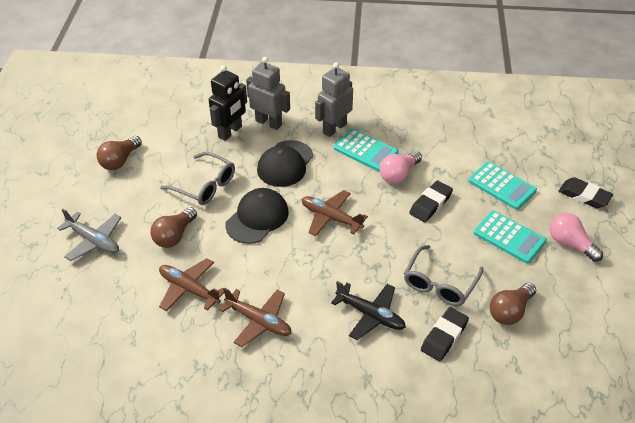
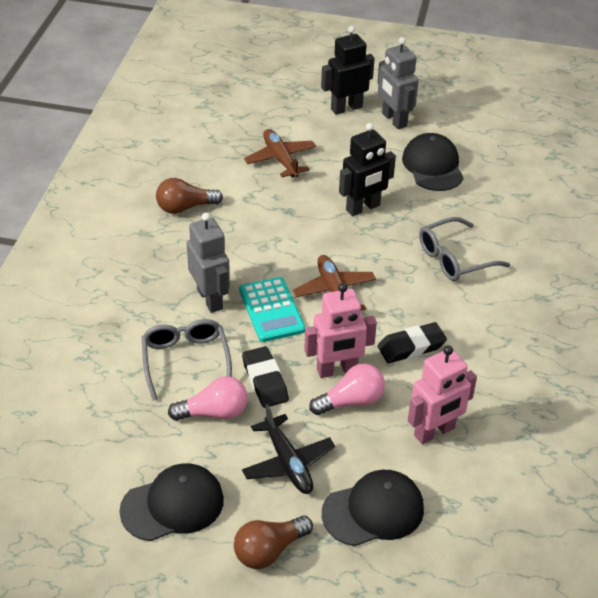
black cap: [225,188,289,244] [257,140,313,187] = 2 -> [119,463,224,541] [322,470,424,546] [402,133,464,191] = 3
black eraser: [409,181,453,222] [421,307,469,361] [559,177,613,209] = 3 -> [242,346,289,408] [378,322,447,363] = 2
black robot: [209,65,247,141] = 1 -> [321,26,375,115] [339,123,396,216] = 2
brown light bulb: [96,136,142,170] [150,207,197,248] [490,283,536,325] = 3 -> [156,178,223,214] [234,516,313,569] = 2
brown plane: [159,258,224,311] [219,288,292,347] [301,190,368,236] = 3 -> [244,129,316,177] [293,255,376,311] = 2
grey plane: [57,209,121,261] = 1 -> none = 0
pink robot: none = 0 -> [304,283,377,378] [408,345,477,445] = 2
turquoise calculator: [334,129,398,172] [468,161,537,210] [474,211,547,264] = 3 -> [239,277,305,342] = 1

